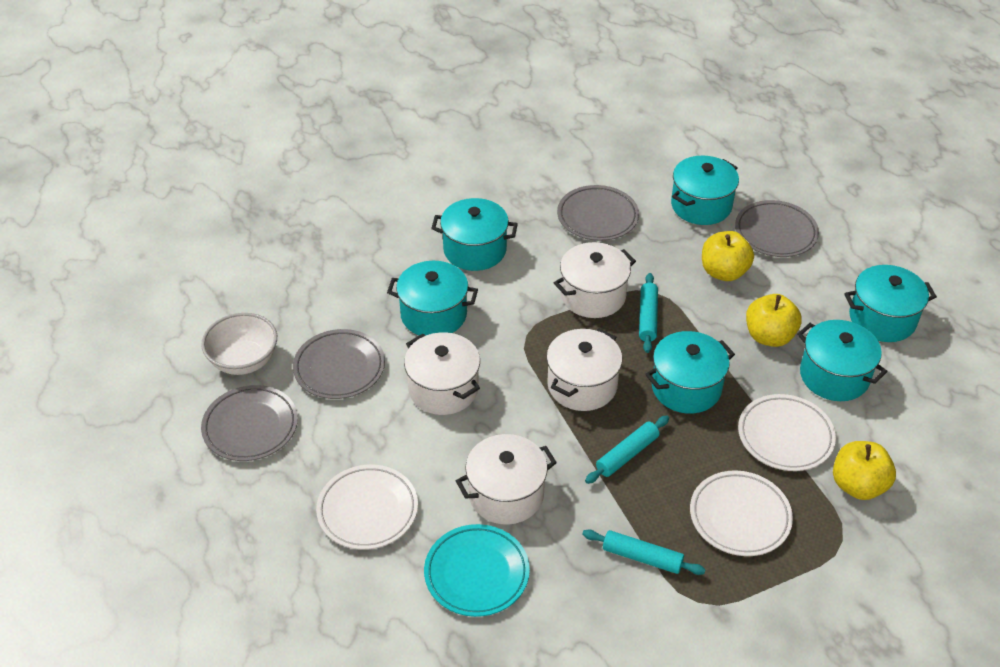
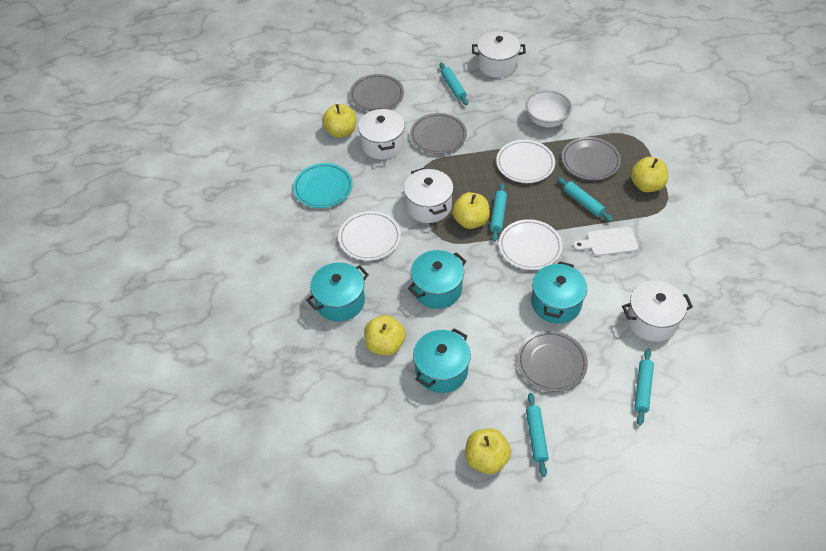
turquoise pot: [387,261,478,335] [431,198,518,271] [645,331,735,414] [671,155,739,225] [797,320,887,401] [844,265,937,342] = 6 -> [306,262,369,322] [408,250,466,309] [413,328,471,393] [531,261,587,324] = 4
turquoise rolling pin: [582,529,705,575] [585,416,669,484] [639,273,658,353] = 3 -> [440,63,468,105] [490,183,507,241] [526,393,549,477] [557,177,613,222] [634,349,654,425] = 5
white cutting board: none = 0 -> [573,227,638,256] = 1
yellow apple: [702,231,754,281] [746,294,802,347] [833,441,896,500] = 3 -> [322,104,356,138] [364,315,406,356] [452,192,490,229] [465,428,511,474] [631,157,668,192] = 5

